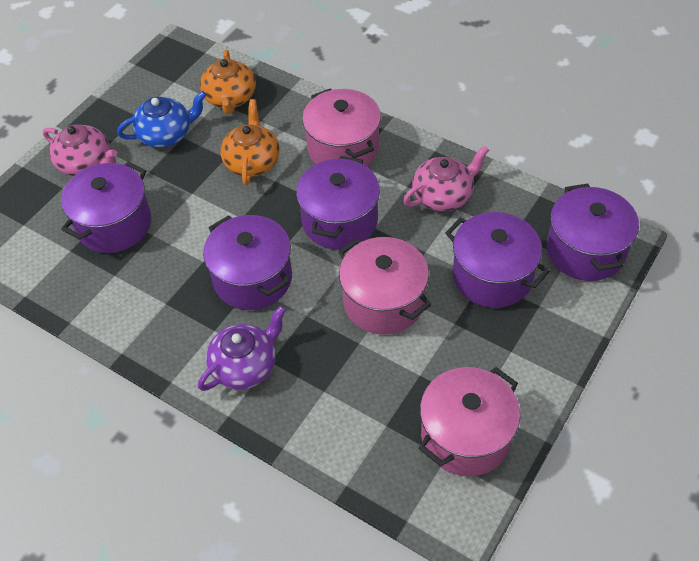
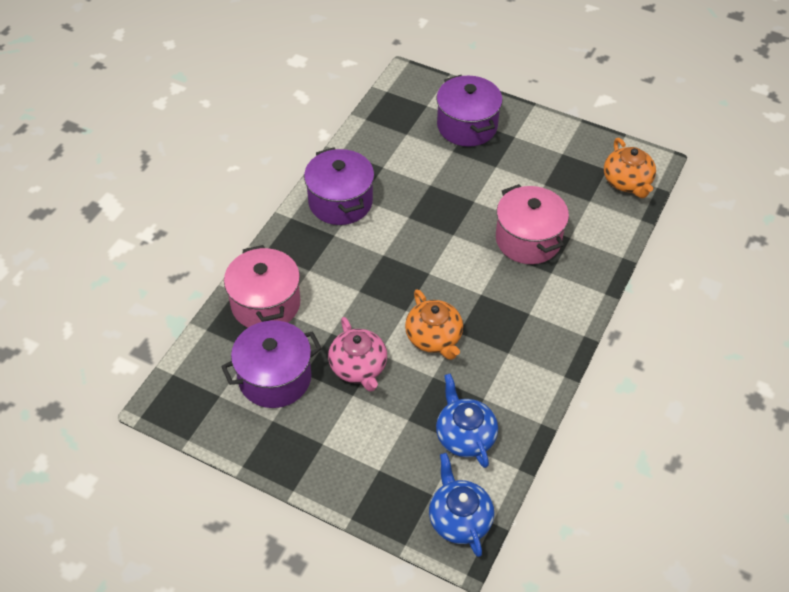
blue teapot: [117,91,206,148] = 1 -> [429,453,494,557] [436,373,498,468] = 2
pink pot: [302,88,381,166] [338,237,431,335] [418,367,520,476] = 3 -> [224,245,300,328] [496,184,569,264] = 2
pink teapot: [43,125,117,176] [403,146,489,211] = 2 -> [328,317,387,392] = 1
purple pot: [61,162,151,253] [203,215,292,310] [296,156,380,250] [445,212,550,308] [547,183,639,281] = 5 -> [221,320,322,408] [304,148,374,225] [436,75,503,147] = 3
purple teapot: [198,305,286,391] = 1 -> none = 0

